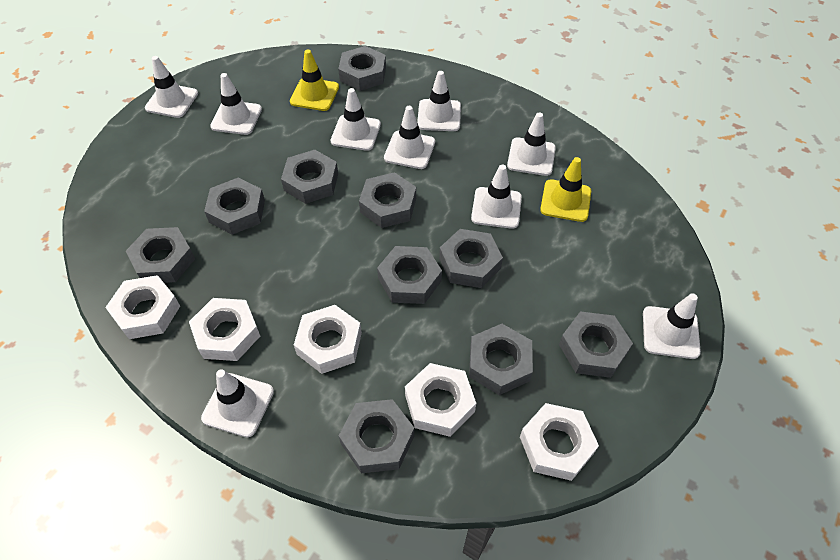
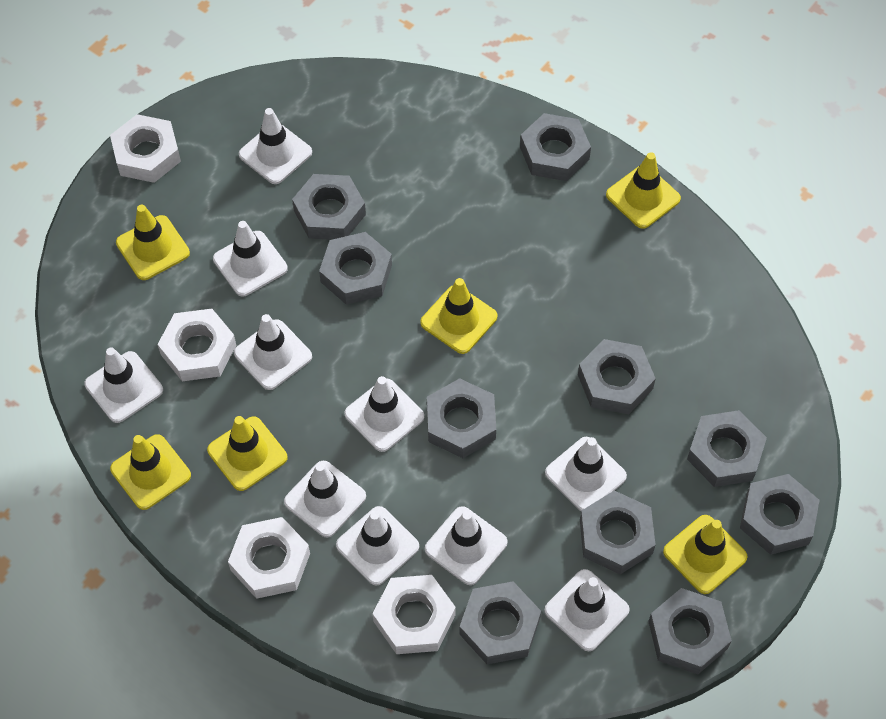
white nut: [105,275,180,339] [189,298,260,361] [294,305,362,374] [405,363,476,437] [520,403,599,481] = 5 -> [110,114,181,183] [157,309,236,381] [228,517,310,599] [373,575,456,654] = 4
white traffic cone: [145,56,198,118] [201,369,274,437] [210,73,262,135] [331,88,381,151] [384,106,435,169] [417,71,461,131] [471,165,522,229] [507,112,556,176] [643,293,701,359] = 9 -> [84,347,163,423] [213,221,288,296] [234,314,312,390] [239,108,312,184] [284,461,366,537] [336,506,419,585] [344,376,424,452] [425,506,508,585] [544,569,630,651] [545,437,627,511] = 10
yellow traffic cone: [290,50,339,111] [540,157,591,222] = 2 -> [110,434,191,510] [116,205,190,280] [207,416,287,491] [420,278,498,354] [606,152,681,229] [663,515,748,594] = 6

